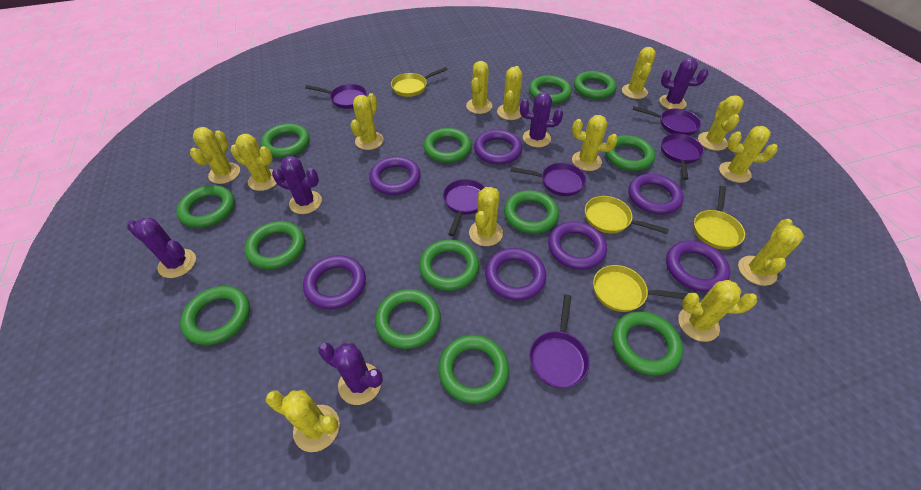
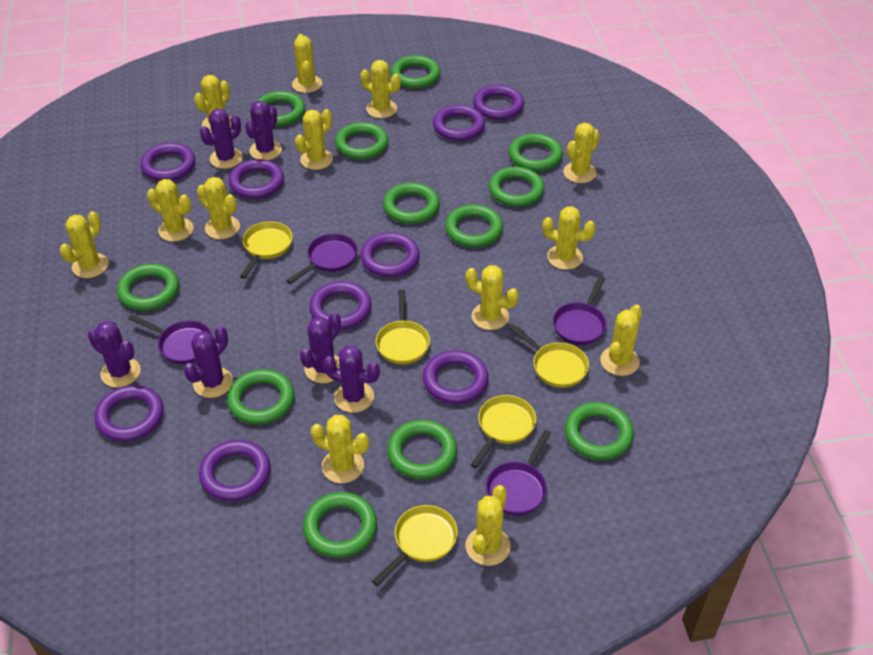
green ring: [176,185,235,228] [180,286,250,345] [245,221,305,269] [261,123,310,158] [375,289,441,349] [419,239,479,291] [424,128,472,163] [438,335,509,403] [504,190,559,234] [529,75,572,104] [574,71,616,99] [605,135,655,171] [612,311,683,376] = 13 -> [117,264,179,311] [227,369,294,424] [257,91,305,127] [303,492,377,558] [335,122,388,160] [383,183,440,224] [387,420,457,479] [391,55,440,89] [445,205,503,247] [489,167,544,207] [509,133,563,171] [565,402,634,460] = 12
purple cactus: [127,218,196,278] [272,156,322,214] [318,343,383,405] [520,92,563,147] [659,58,708,109] = 5 -> [88,321,141,388] [184,326,233,398] [200,109,243,169] [245,101,282,160] [300,312,341,383] [323,346,380,413] = 6
purple pan: [305,84,367,109] [443,179,485,236] [511,163,586,196] [530,295,590,388] [633,106,701,136] [661,133,704,180] = 6 -> [128,314,213,364] [286,234,358,284] [486,430,551,515] [553,276,607,345] = 4
purple ring: [303,255,366,309] [369,156,421,195] [474,129,522,165] [485,248,546,301] [548,221,607,270] [628,174,684,215] [666,241,730,292] = 7 -> [95,385,164,442] [140,143,195,181] [199,440,271,501] [229,159,284,199] [309,281,372,329] [360,232,420,277] [423,350,489,404] [433,105,485,141] [473,85,524,120] = 9
yellow pan: [391,67,448,97] [585,196,669,234] [593,265,687,312] [693,186,745,250] = 4 -> [240,221,293,279] [372,505,458,586] [376,289,430,364] [471,395,536,469] [508,324,589,388] = 5

